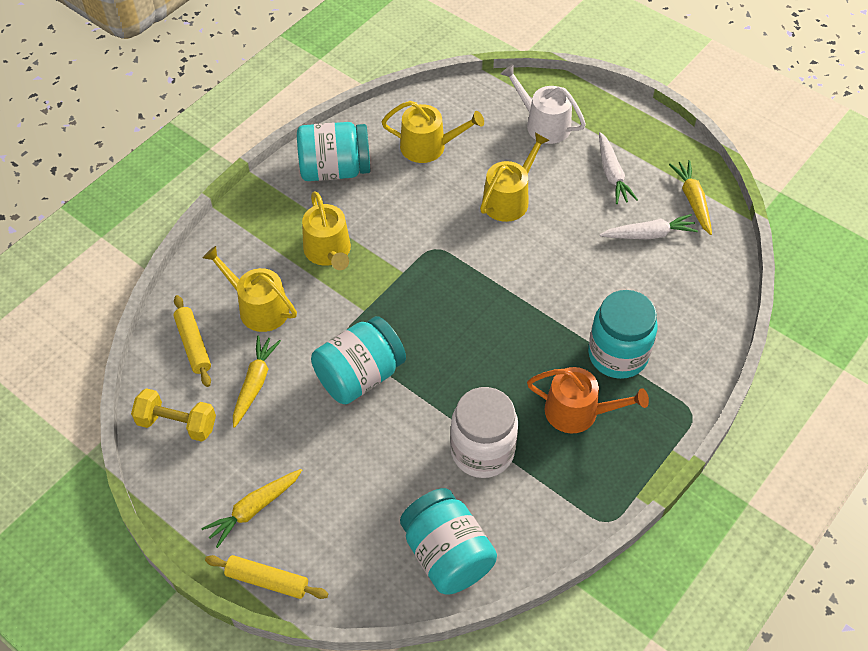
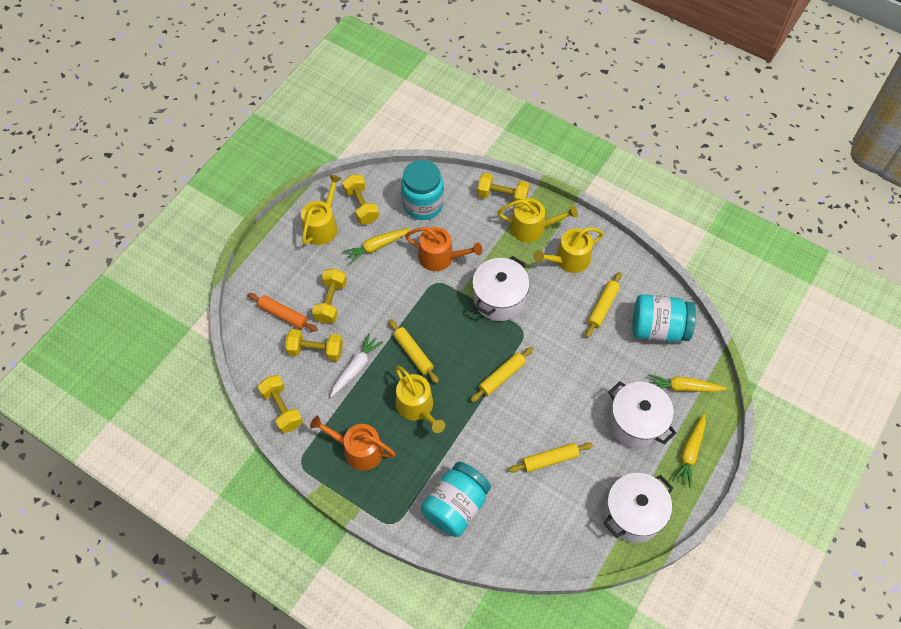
orange rolling pin: none = 0 -> [248,293,318,332] = 1
orange watering can: [527,367,649,433] = 1 -> [310,416,396,471] [405,227,482,271] = 2
turquoise jar: [297,122,370,181] [311,316,406,404] [400,488,497,595] [588,290,658,379] = 4 -> [401,160,444,220] [421,462,491,537] [632,294,696,342] = 3
white carrot: [599,132,638,204] [600,214,698,239] = 2 -> [330,333,383,397] = 1
white jar: [450,387,518,478] = 1 -> none = 0
white pot: none = 0 -> [472,256,530,321] [603,473,673,543] [608,381,676,449] = 3
white watering can: [501,64,586,144] = 1 -> none = 0
yellow dumbbell: [131,388,216,442] = 1 -> [258,375,303,433] [285,329,343,361] [312,268,347,324] [342,175,379,224] [477,173,529,201] = 5
yellow rolling pin: [174,295,211,387] [205,555,328,599] = 2 -> [389,319,439,383] [471,347,534,402] [508,442,593,473] [586,272,622,338] = 4

